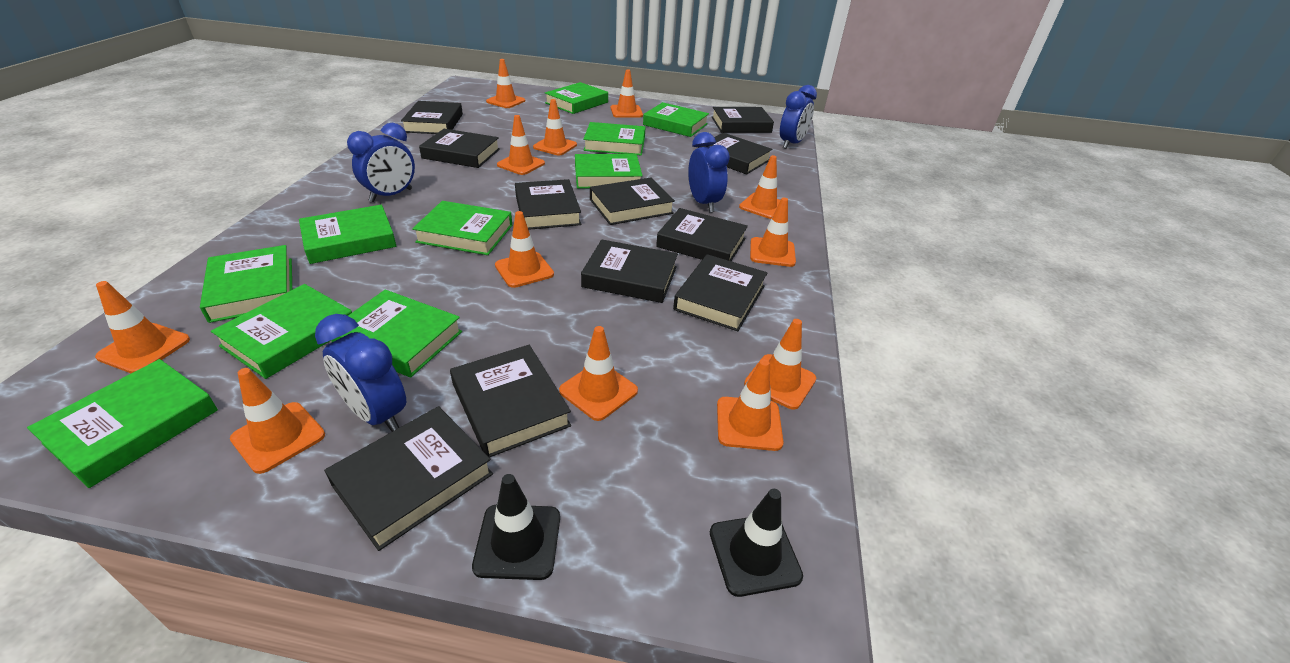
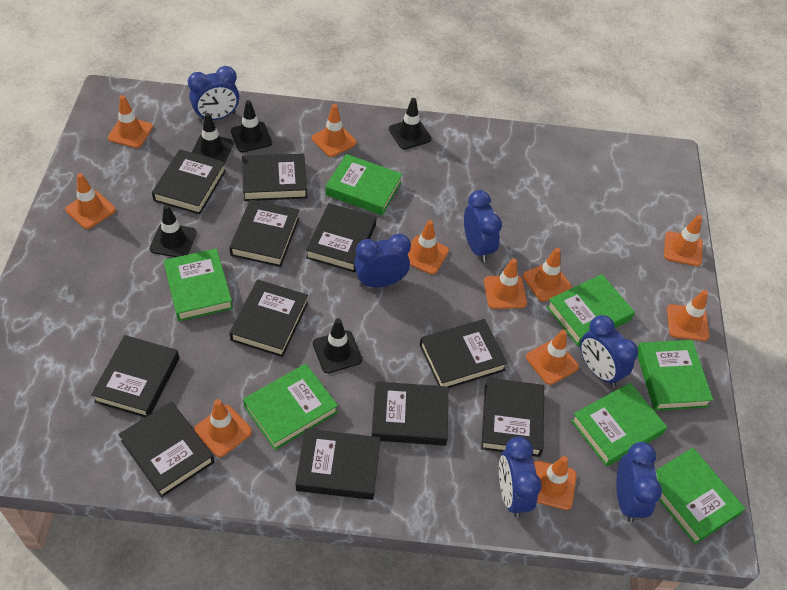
black traffic cone: [472,474,560,580] [710,489,803,597] = 2 -> [150,205,197,257] [192,113,234,164] [231,100,272,152] [313,318,362,373] [389,98,432,150] = 5
blue clock: [315,314,406,432] [347,123,415,202] [688,132,730,213] [780,85,817,149] = 4 -> [188,66,239,122] [354,234,411,287] [464,190,502,263] [499,437,542,518] [580,315,638,387] [616,442,662,523] = 6
green book: [27,359,218,488] [200,245,292,323] [211,284,352,379] [299,205,396,264] [331,290,462,378] [412,201,512,255] [545,82,608,114] [575,154,643,189] [583,122,646,155] [643,102,709,137] = 10 -> [163,248,233,321] [243,364,338,450] [325,154,402,215] [547,274,635,346] [571,383,667,467] [637,340,713,411] [656,448,745,544] = 7
orange traffic cone: [95,281,190,373] [230,368,325,474] [486,59,525,108] [495,211,554,288] [497,115,545,175] [533,99,577,156] [559,326,638,421] [611,69,643,118] [717,359,783,451] [739,155,780,219] [744,319,816,410] [750,198,796,267] = 12 -> [65,173,116,229] [108,95,153,148] [194,399,252,457] [312,104,357,157] [408,220,449,274] [484,258,527,309] [523,248,572,302] [526,330,579,385] [534,456,577,510] [664,215,703,266] [667,290,709,341] = 11

